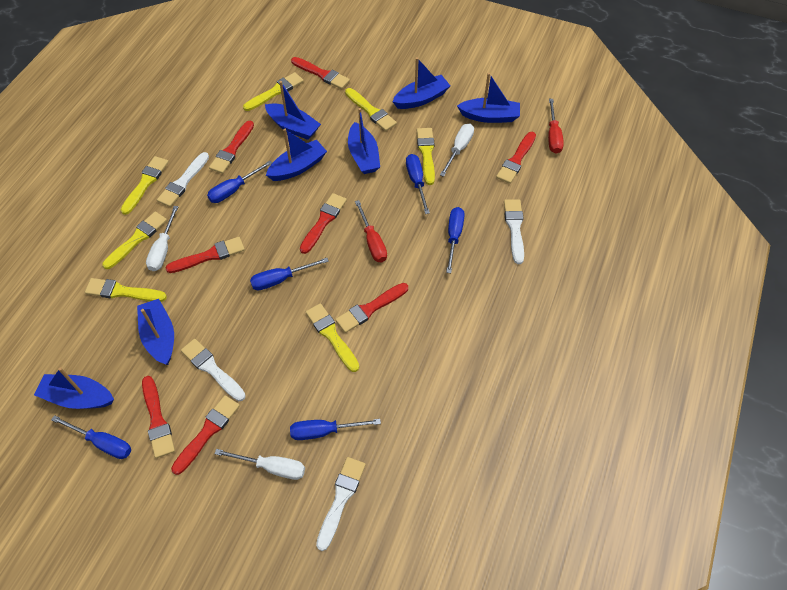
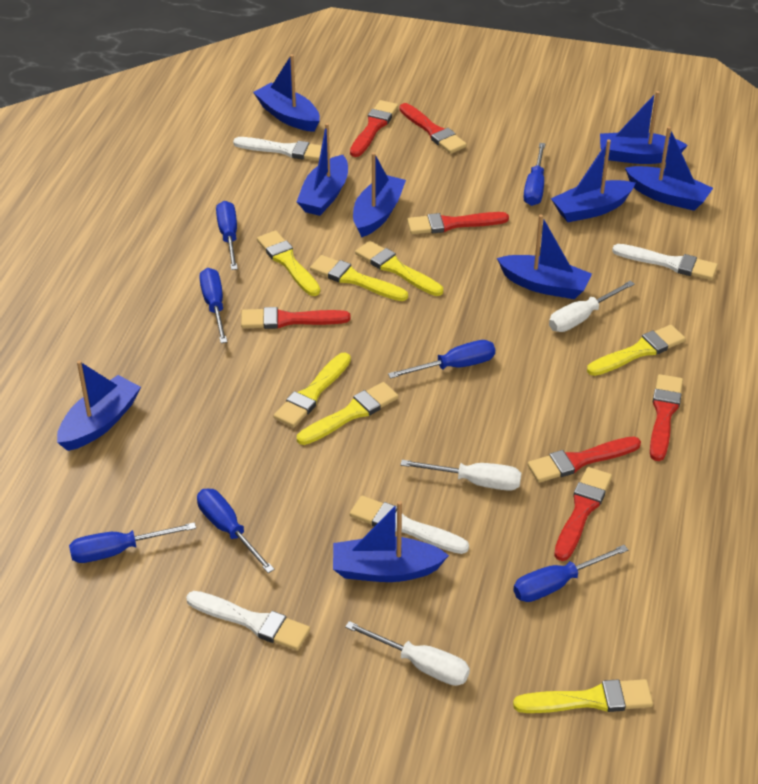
blue boat: [34,367,114,409] [137,299,174,365] [265,81,321,140] [266,129,327,181] [348,108,380,174] [392,57,450,109] [457,73,520,123] = 7 -> [57,360,141,451] [253,54,320,132] [297,123,348,216] [333,501,449,582] [353,152,406,237] [497,214,592,299] [551,140,635,222] [600,91,688,164] [625,126,713,211] = 9
blue screwdriver: [51,415,132,459] [207,161,272,203] [250,258,329,290] [290,419,381,440] [406,154,430,214] [446,207,465,273] = 6 -> [69,522,196,563] [197,489,275,573] [199,268,227,343] [216,201,238,270] [388,340,495,378] [513,545,628,602] [523,143,545,206] = 7
red brush: [142,376,175,458] [165,237,245,273] [171,395,240,475] [209,121,254,174] [291,57,350,89] [300,193,347,254] [335,283,408,333] [496,132,536,184] = 8 -> [241,307,351,329] [350,100,398,157] [399,103,467,154] [407,212,509,234] [527,437,641,483] [554,467,612,561] [650,374,683,461] = 7
red screwdriver: [355,200,387,262] [548,99,564,154] = 2 -> none = 0

